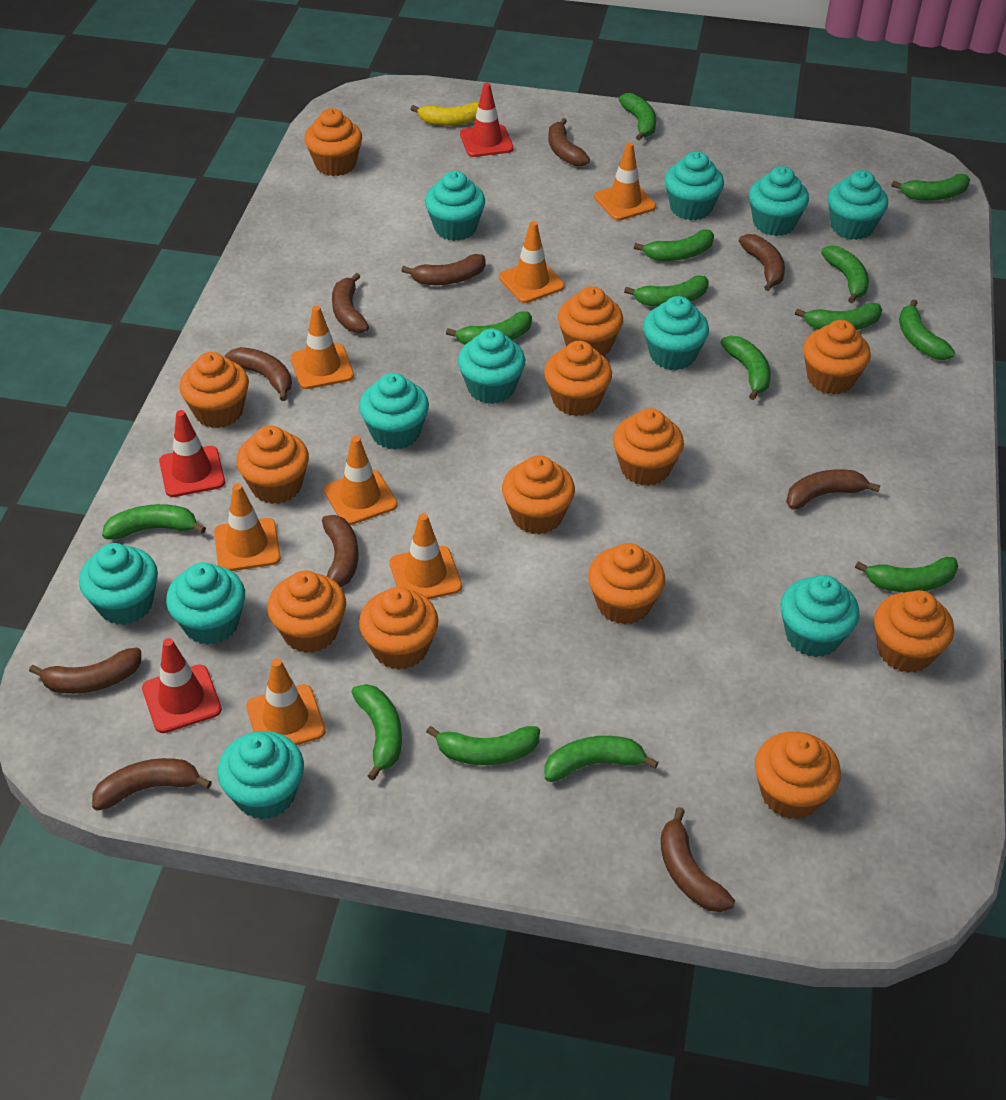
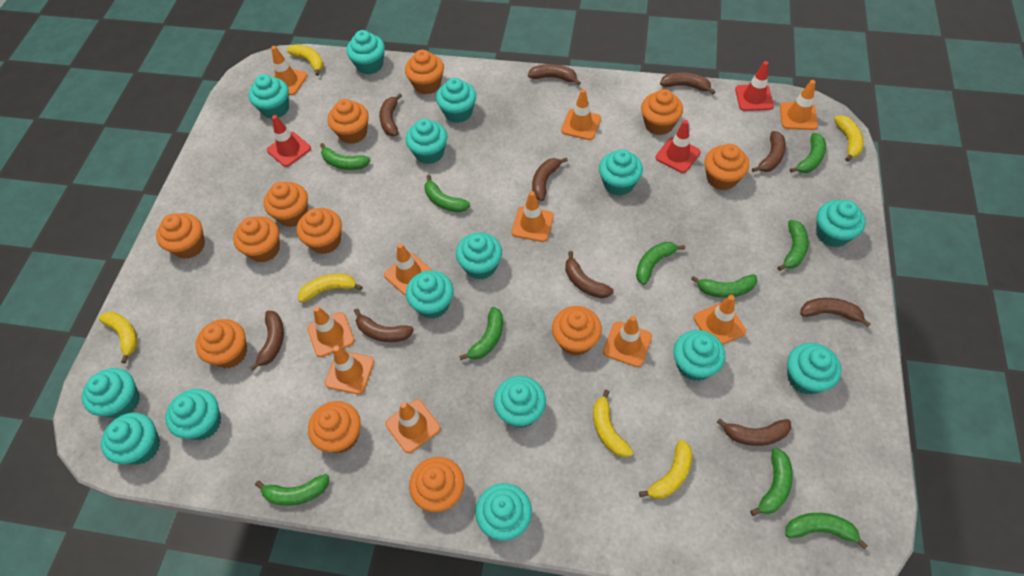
green banana: [102,504,206,539] [352,684,402,780] [426,726,540,765] [446,312,532,345] [544,736,659,782] [619,93,656,141] [624,275,709,307] [634,229,714,261] [721,336,771,400] [795,303,882,330] [821,245,869,303] [855,557,958,592] [892,174,970,201] [899,299,955,360] = 14 -> [255,474,329,506] [320,143,371,170] [424,175,470,212] [459,307,503,360] [636,242,685,285] [691,274,757,298] [750,448,793,516] [777,220,808,271] [785,513,868,549] [790,133,826,173] = 10
orange cupcake: [179,352,249,428] [236,426,309,504] [267,571,346,653] [304,108,362,176] [359,587,438,670] [502,455,575,534] [544,341,612,416] [558,286,623,356] [588,543,665,625] [613,408,684,486] [755,731,841,819] [803,320,871,394] [874,590,954,673] = 13 -> [156,213,205,259] [195,319,247,368] [233,216,280,263] [264,182,308,227] [297,208,342,254] [308,401,361,453] [328,99,368,144] [405,50,444,94] [409,457,464,512] [552,306,602,356] [641,89,683,135] [704,144,749,190] = 12
orange traffic cone: [214,484,281,571] [246,658,325,745] [291,306,354,389] [324,436,398,525] [390,513,462,599] [499,221,565,303] [594,142,656,221] = 7 -> [271,46,307,95] [307,306,355,357] [325,346,374,394] [384,243,432,296] [386,399,441,453] [511,191,554,242] [561,89,601,140] [603,316,652,367] [693,295,746,345] [780,80,818,130] = 10
turquoise cupcake: [79,543,158,625] [166,562,245,645] [218,731,304,820] [359,373,429,450] [425,171,485,241] [458,329,525,404] [643,296,709,370] [665,151,724,220] [749,166,809,236] [781,575,860,657] [828,170,888,240] = 11 -> [82,368,140,418] [101,413,160,465] [165,389,221,440] [249,74,289,119] [347,30,385,75] [406,119,447,164] [406,270,454,319] [436,78,476,123] [456,232,502,279] [475,483,532,541] [494,376,546,428] [599,149,643,196] [673,330,725,381] [787,343,841,395] [816,200,866,247] = 15
yellow banana: [411,102,479,126] = 1 -> [99,312,138,363] [287,44,324,76] [298,274,363,303] [593,390,633,458] [639,440,692,499] [834,116,864,162] = 6

